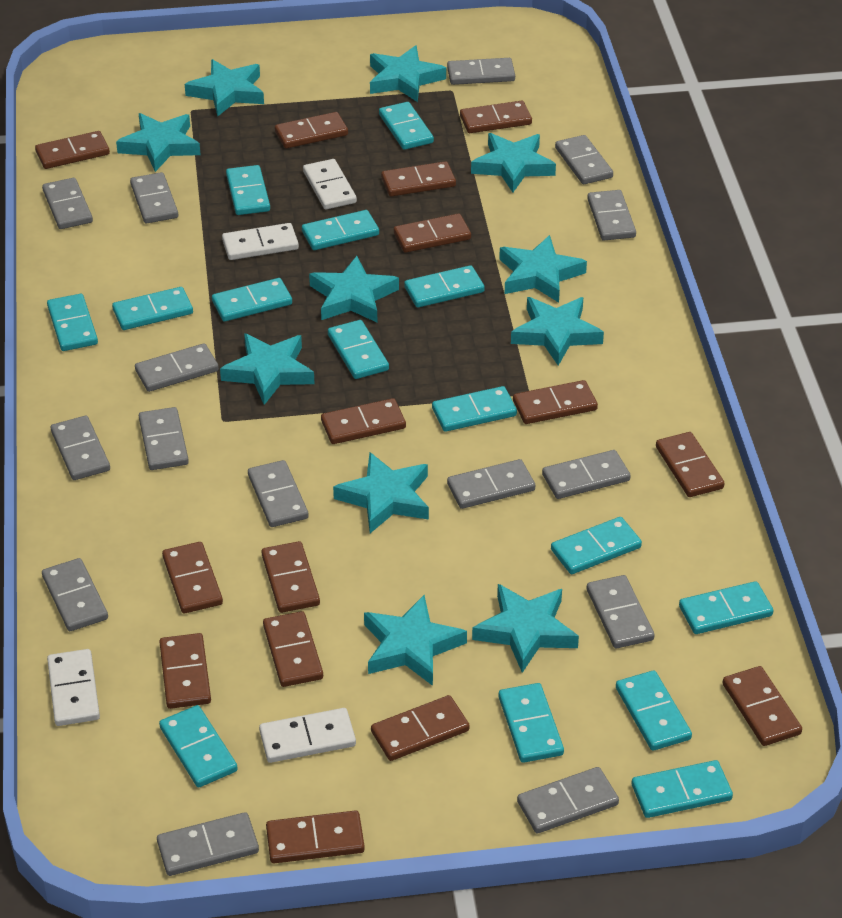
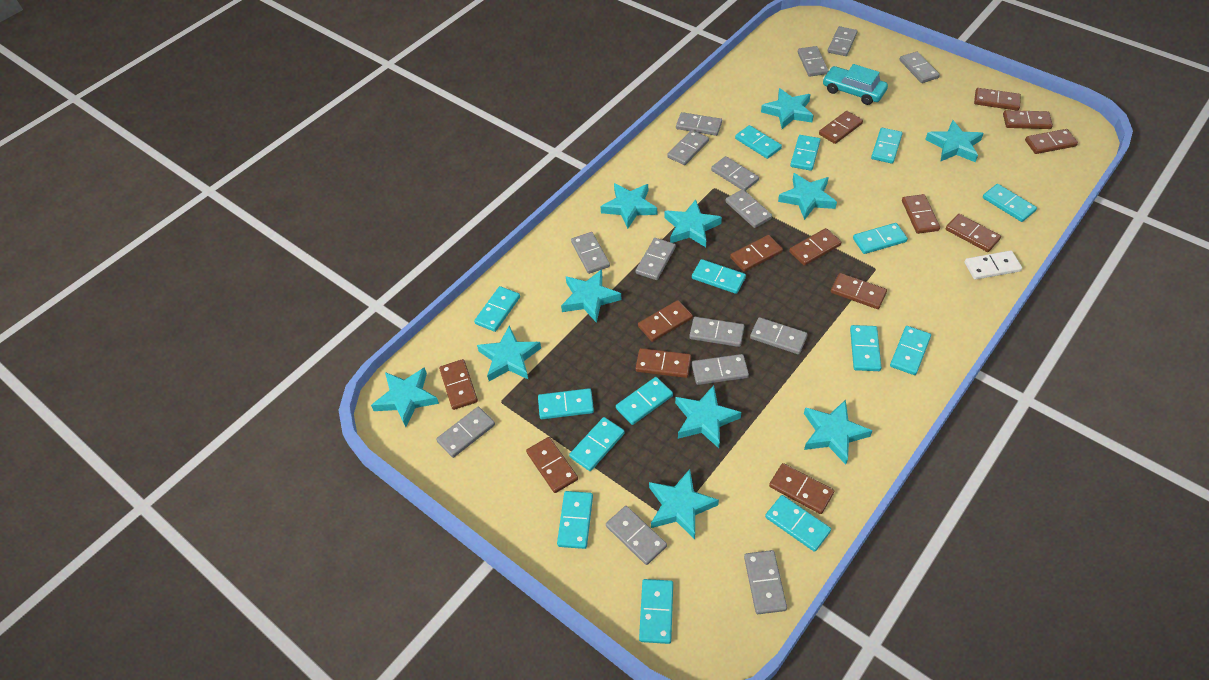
brown domino: [35,131,110,169] [159,633,211,709] [162,542,223,613] [262,541,320,613] [263,611,323,687] [266,810,365,863] [275,112,348,148] [321,398,406,444] [371,695,470,761] [381,161,456,197] [394,214,471,253] [460,101,532,133] [513,380,598,424] [656,432,724,497] [722,666,802,746] = 15 -> [439,359,478,410] [526,437,578,493] [636,348,691,378] [638,300,693,342] [730,235,783,272] [769,463,834,514] [789,228,842,266] [819,111,863,144] [831,273,887,309] [902,194,940,234] [945,214,1001,252] [974,88,1021,111] [1003,110,1053,129] [1025,129,1078,154] = 14
turquoise car: none = 0 -> [822,64,888,105] = 1
white domino: [47,649,100,726] [222,223,299,260] [259,708,356,763] [303,159,357,209] = 4 -> [964,250,1022,280] = 1

